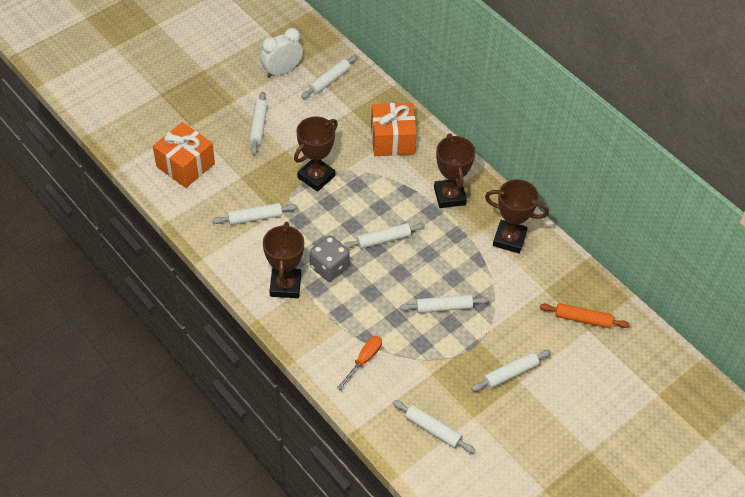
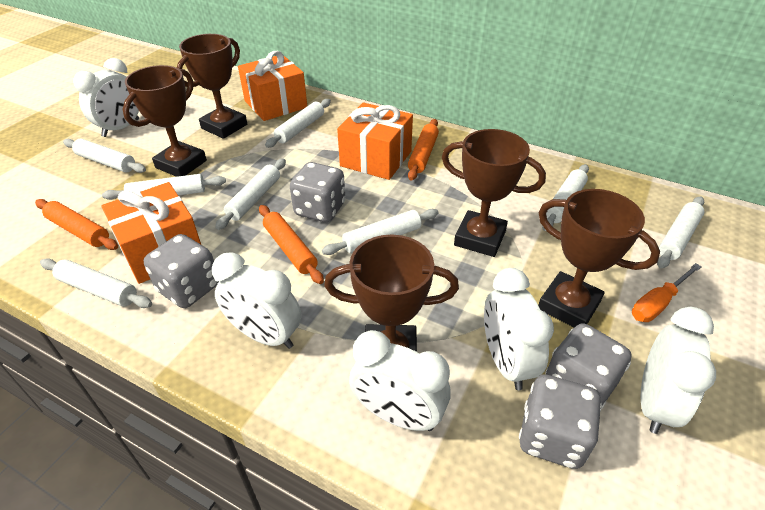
brown trophy: [263,222,304,298] [294,116,338,192] [434,134,476,208] [485,179,549,253] = 4 -> [123,65,207,177] [177,34,247,139] [324,234,459,352] [442,129,546,257] [538,189,660,328] = 5
grey dice: [310,236,350,281] = 1 -> [144,234,219,308] [290,162,345,222] [519,374,602,469] [545,323,632,408] = 4
orange gift: [153,122,215,188] [371,103,417,156] = 2 -> [101,182,201,284] [238,51,307,121] [337,103,413,180] = 3
orange rolling pin: [540,303,630,328] = 1 -> [35,199,118,250] [259,205,324,284] [408,119,439,181] = 3
white clock: [260,28,303,78] = 1 -> [73,58,139,137] [212,252,301,349] [349,330,451,431] [484,268,554,390] [641,307,716,434] = 5
white rolling pin: [212,203,297,225] [249,92,268,155] [301,55,358,99] [343,223,425,249] [393,400,475,453] [400,294,489,313] [471,350,551,391] = 7 -> [40,258,152,308] [63,139,146,173] [102,174,226,200] [215,158,286,230] [265,99,331,148] [322,209,439,255] [542,164,589,231] [657,196,704,268] = 8

